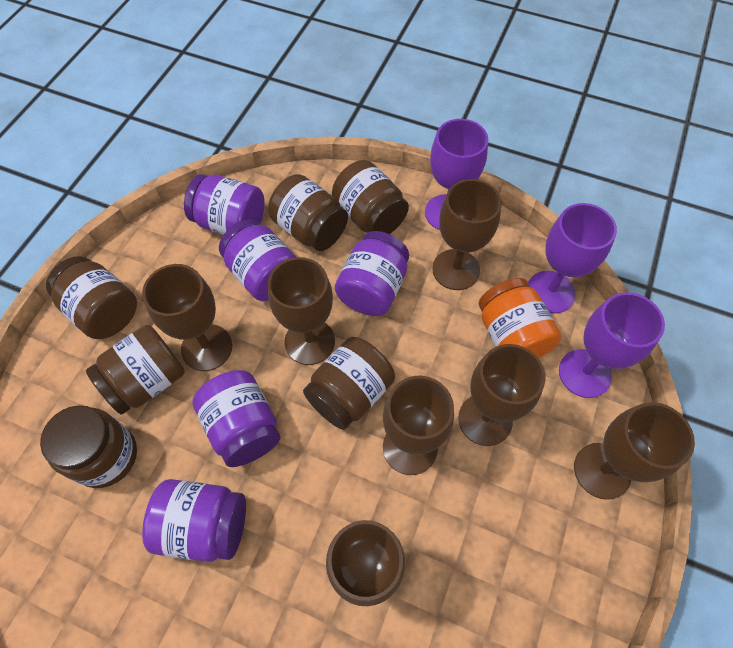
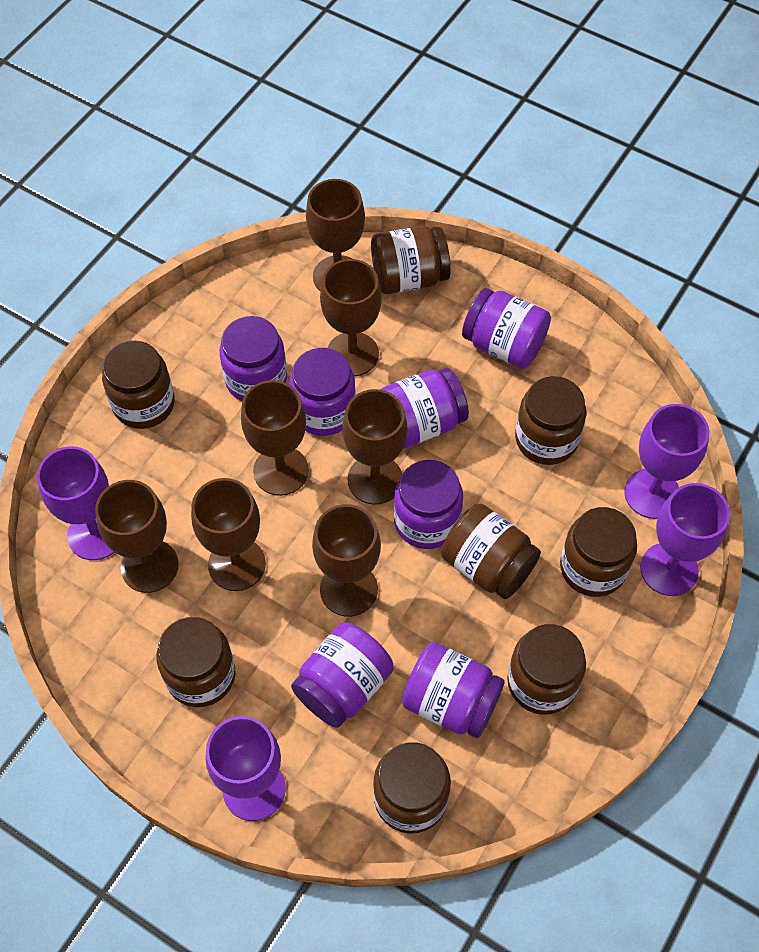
brown jar: [40,405,137,488] [46,256,137,339] [86,325,185,415] [268,174,348,251] [303,337,395,430] [332,160,409,234] = 6 -> [102,341,175,429] [156,617,236,707] [371,226,451,294] [373,742,451,834] [441,503,541,599] [507,624,586,715] [515,376,586,465] [560,507,637,597] = 8
orange jar: [479,278,561,358] = 1 -> none = 0
purple goblet: [425,119,488,230] [528,203,617,314] [559,292,665,398] = 3 -> [37,446,115,560] [205,716,286,821] [624,404,709,519] [640,483,730,596] = 4
purple jar: [142,479,246,562] [184,174,265,235] [192,370,281,467] [219,219,296,301] [335,231,409,316] = 5 -> [219,316,287,401] [289,348,356,436] [291,623,394,728] [380,368,469,448] [394,460,463,549] [402,642,505,738] [462,288,551,369] = 7

